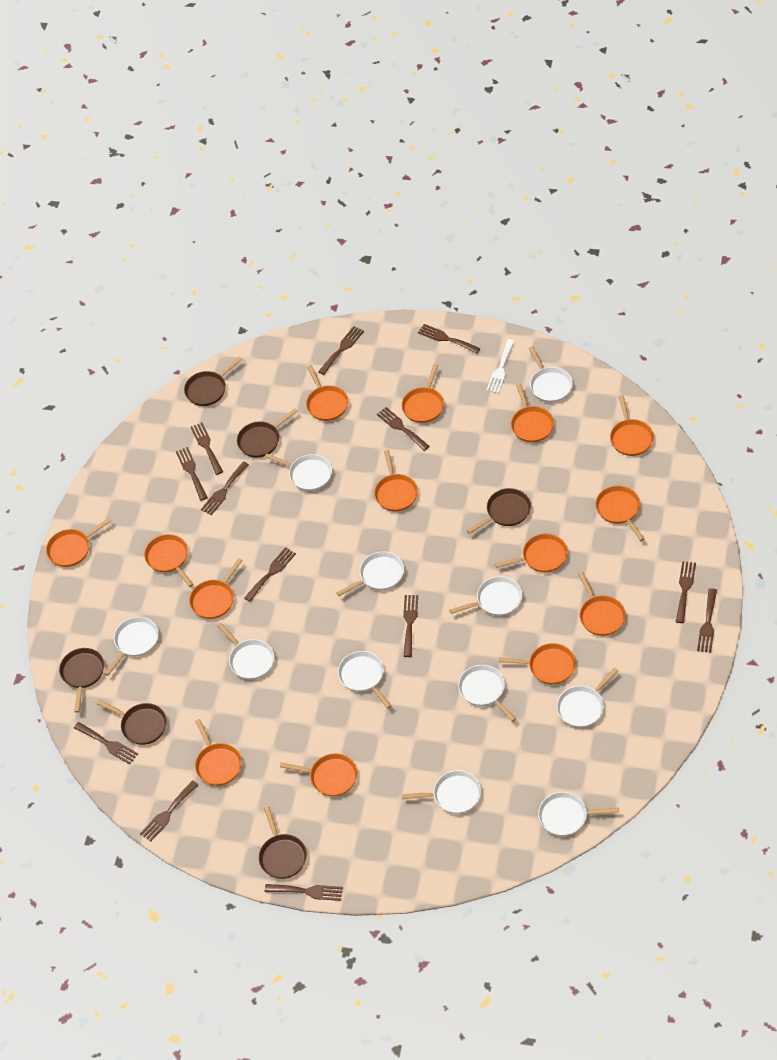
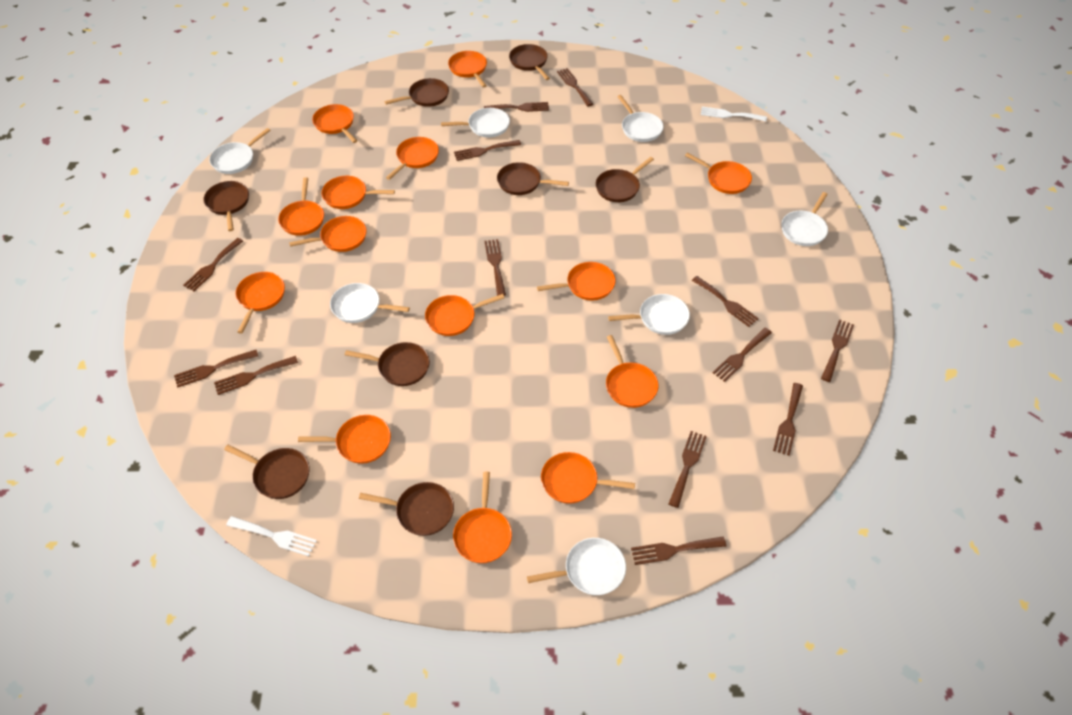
brown pan: [59,648,104,713] [97,700,167,745] [184,356,242,406] [237,408,298,458] [259,807,307,879] [466,488,531,534] = 6 -> [204,181,249,231] [224,445,310,499] [345,342,430,386] [359,482,454,536] [385,78,449,107] [497,162,569,195] [509,44,550,80] [596,157,654,202] = 8
white fork: [486,339,515,394] = 1 -> [226,516,317,556] [701,107,767,122] = 2
white pan: [104,617,158,676] [217,623,274,680] [265,453,332,491] [337,551,404,596] [338,651,392,709] [402,770,481,814] [450,576,522,616] [458,665,516,722] [529,346,573,402] [538,792,619,836] [557,668,618,728] = 11 -> [209,128,271,174] [330,283,410,323] [441,108,510,138] [527,538,626,595] [608,294,690,335] [617,95,664,142] [781,192,828,246] = 7

